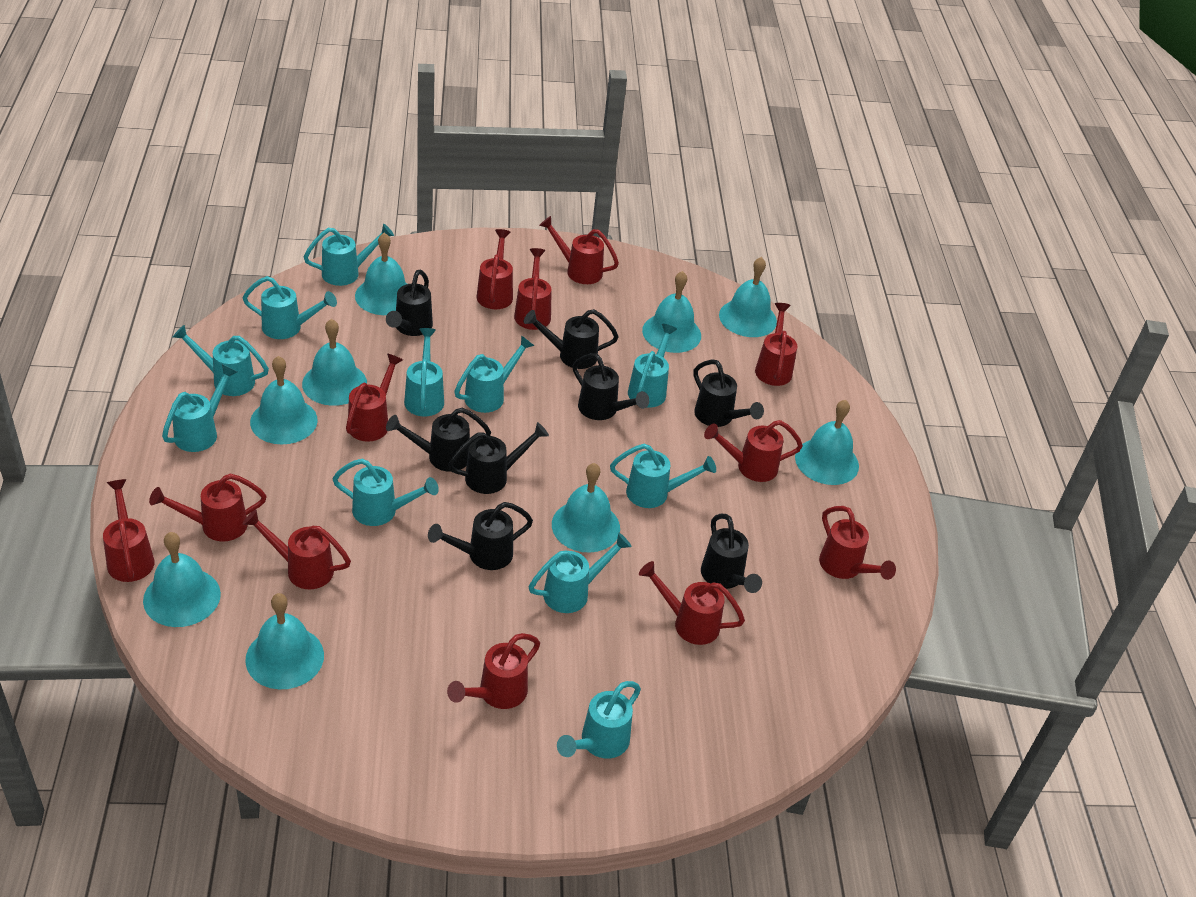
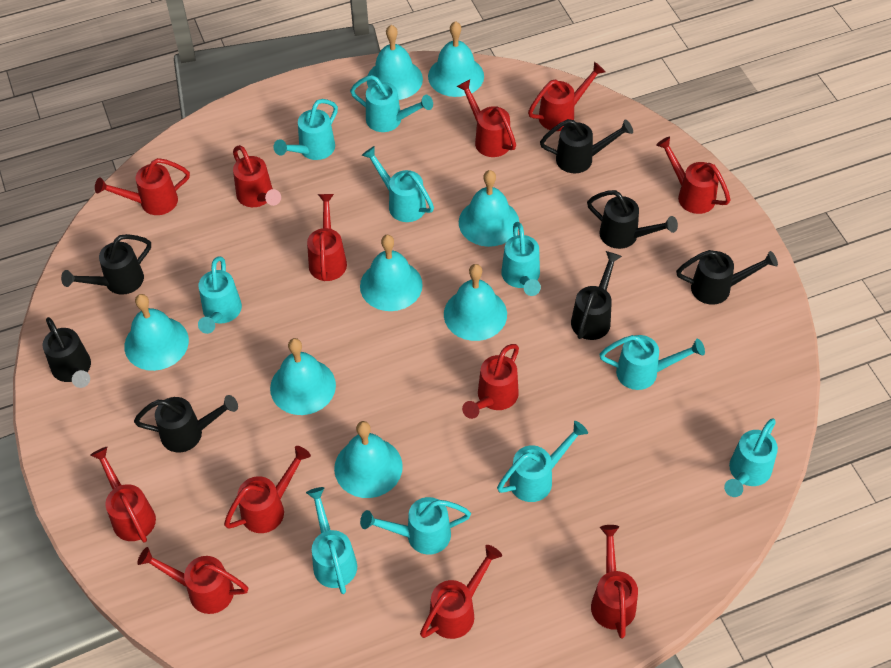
black watering can: [386,270,433,336] [386,408,491,472] [428,502,533,570] [448,422,549,494] [523,309,618,369] [572,353,649,420] [693,359,764,427] [701,514,762,593] = 8 -> [43,317,91,388] [61,234,151,295] [134,395,238,452] [540,119,633,173] [571,251,622,340] [587,190,678,249] [676,250,778,305] = 7
turquoise bell: [143,532,221,627] [245,593,324,689] [250,356,318,445] [302,319,367,406] [355,233,407,315] [552,463,620,553] [642,271,701,353] [719,257,777,337] [795,400,859,485] = 9 -> [124,294,189,371] [270,338,336,415] [334,421,403,498] [360,235,423,311] [367,25,423,100] [428,21,484,97] [444,264,507,341] [459,170,519,247] = 8
turquoise watering can: [162,364,237,452] [173,325,269,396] [243,276,337,339] [304,224,394,286] [332,458,439,526] [404,328,444,417] [454,335,534,413] [529,533,632,613] [557,681,641,759] [610,444,716,508] [628,324,677,408] = 11 -> [198,257,242,334] [274,99,338,160] [306,487,357,594] [350,75,433,132] [360,497,471,555] [362,146,434,222] [497,421,588,502] [501,222,541,296] [599,335,705,390] [724,418,778,497] = 10

